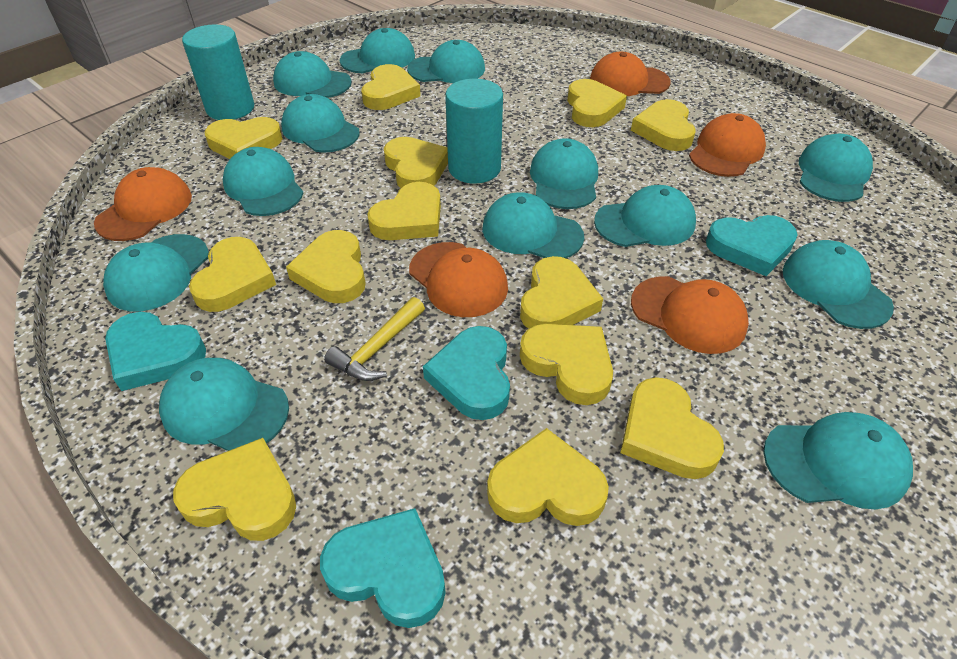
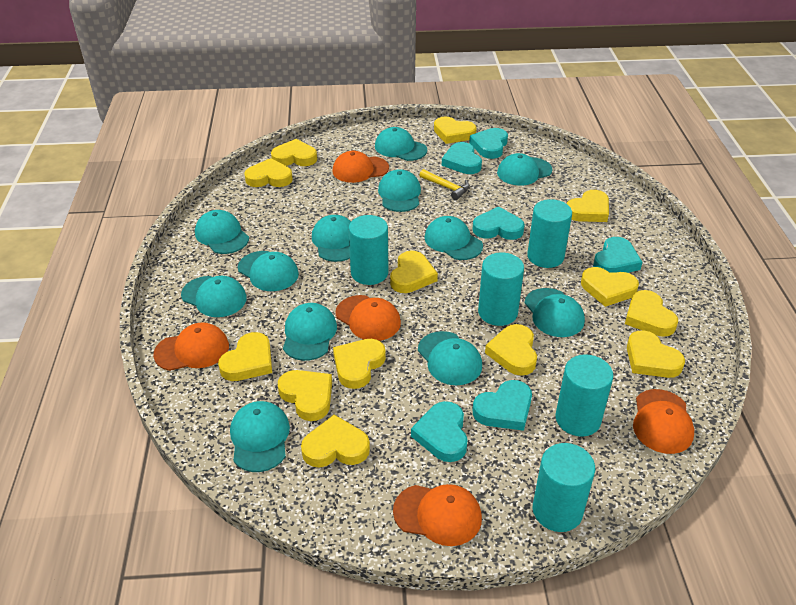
turquoise cap: [103,234,209,311] [159,358,289,451] [223,147,303,216] [273,51,352,98] [281,94,360,153] [340,28,415,73] [407,40,485,83] [482,192,584,258] [530,138,598,209] [594,185,696,247] [763,412,913,509] [783,240,894,329] [799,134,873,202] = 13 -> [181,276,247,317] [195,210,249,254] [230,401,290,472] [238,251,299,291] [283,303,337,361] [312,215,351,262] [375,127,427,161] [378,169,421,212] [418,331,482,385] [424,216,483,260] [497,153,552,186] [525,288,585,337] = 12
turquoise cylinder: [182,24,254,120] [445,79,503,183] = 2 -> [348,215,388,285] [478,252,524,326] [527,199,572,268] [533,443,595,532] [555,354,613,437] = 5
turquoise heart: [105,312,206,391] [320,508,446,628] [423,326,510,420] [706,215,798,276] = 4 -> [411,401,468,462] [442,142,482,174] [469,128,508,159] [472,207,525,240] [473,380,532,431] [593,237,642,273] = 6

